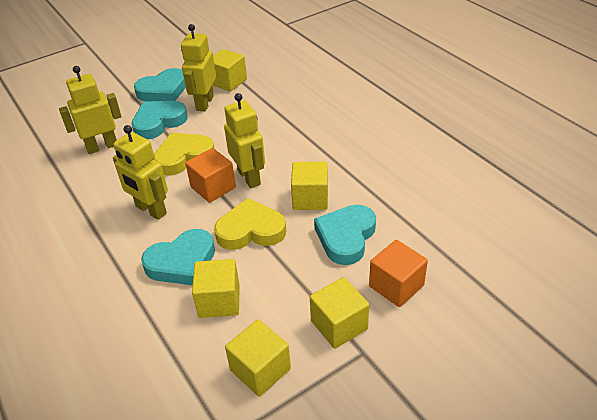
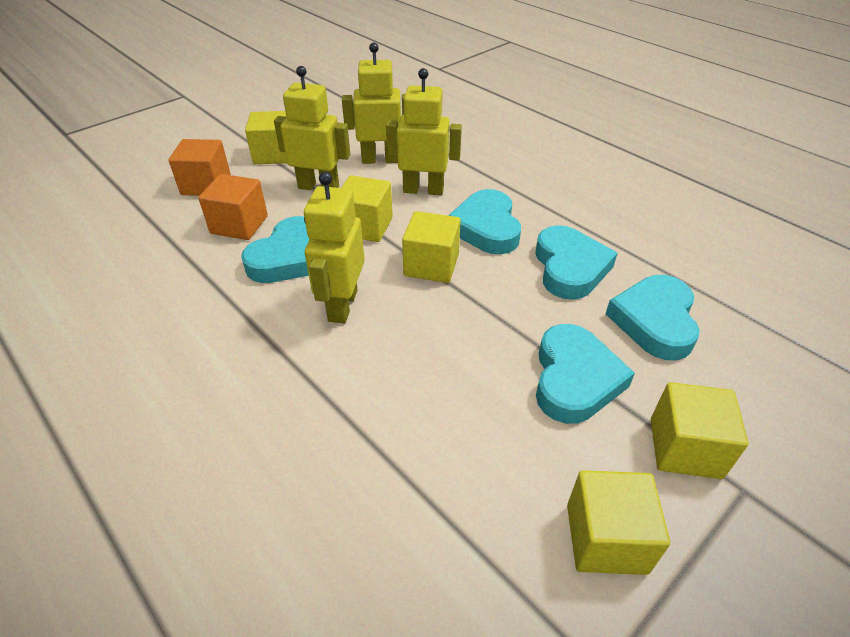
turquoise heart: [132,101,188,139] [134,68,186,101] [141,229,215,285] [314,205,376,265] = 4 -> [241,216,310,283] [448,189,521,254] [535,225,618,300] [536,324,635,424] [606,275,700,360] = 5
yellow heart: [154,133,214,175] [214,198,286,250] = 2 -> none = 0

